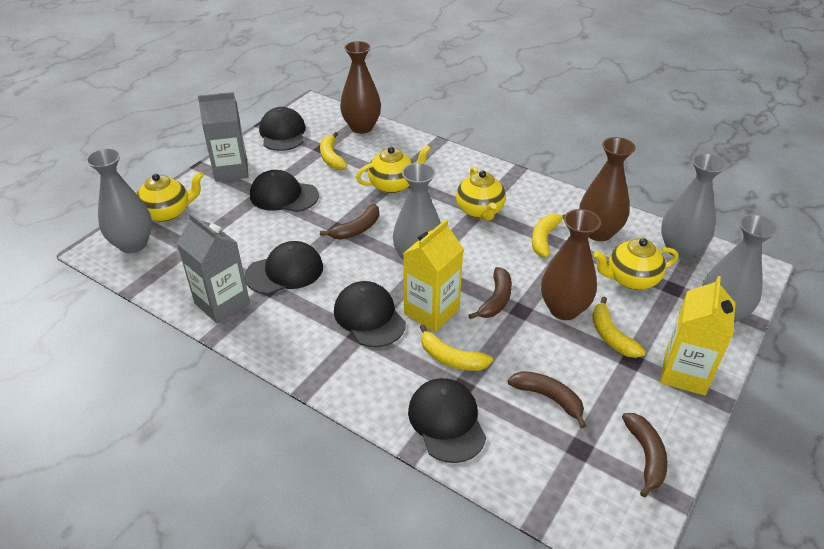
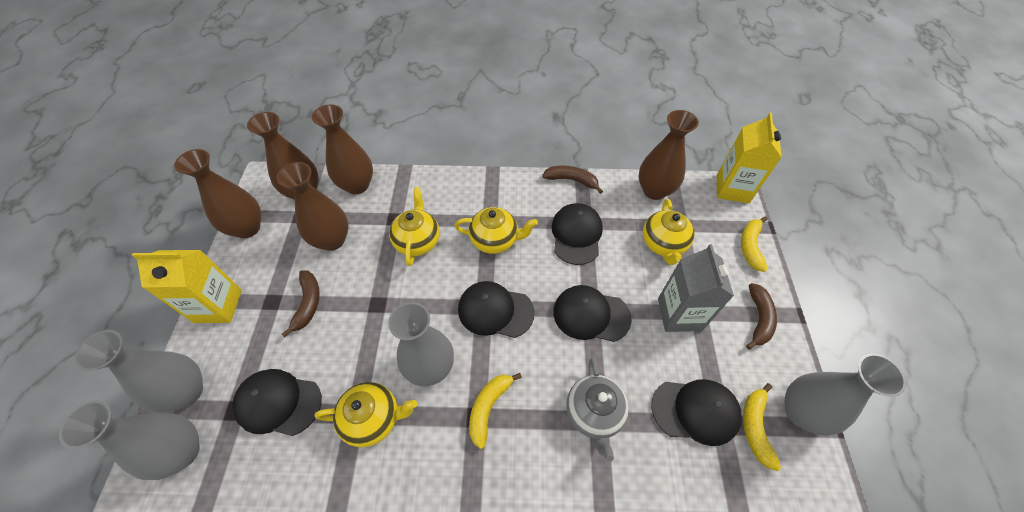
brown banana: [320,204,379,240] [468,267,512,319] [508,371,586,428] [622,413,668,497] = 4 -> [281,270,320,338] [542,165,603,194] [746,283,777,350] = 3
brown vase: [340,41,381,134] [541,209,601,320] [579,137,636,241] = 3 -> [174,149,261,238] [247,112,318,200] [276,162,349,251] [312,104,373,194] [639,110,699,200] = 5
grey carton: [177,212,250,324] [198,92,248,182] = 2 -> [658,244,734,332] = 1
grey teapot: none = 0 -> [567,358,629,462] = 1
yellow banana: [320,132,347,170] [420,324,493,371] [532,214,565,257] [592,296,646,358] = 4 -> [469,373,522,449] [741,216,768,272] [743,383,781,471] = 3

